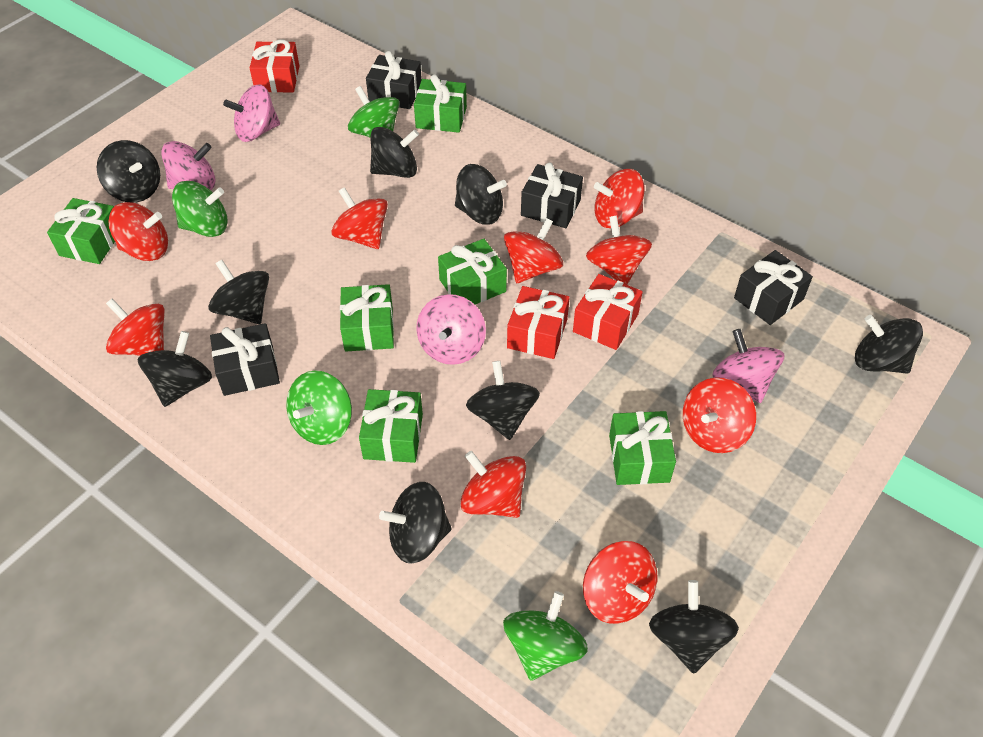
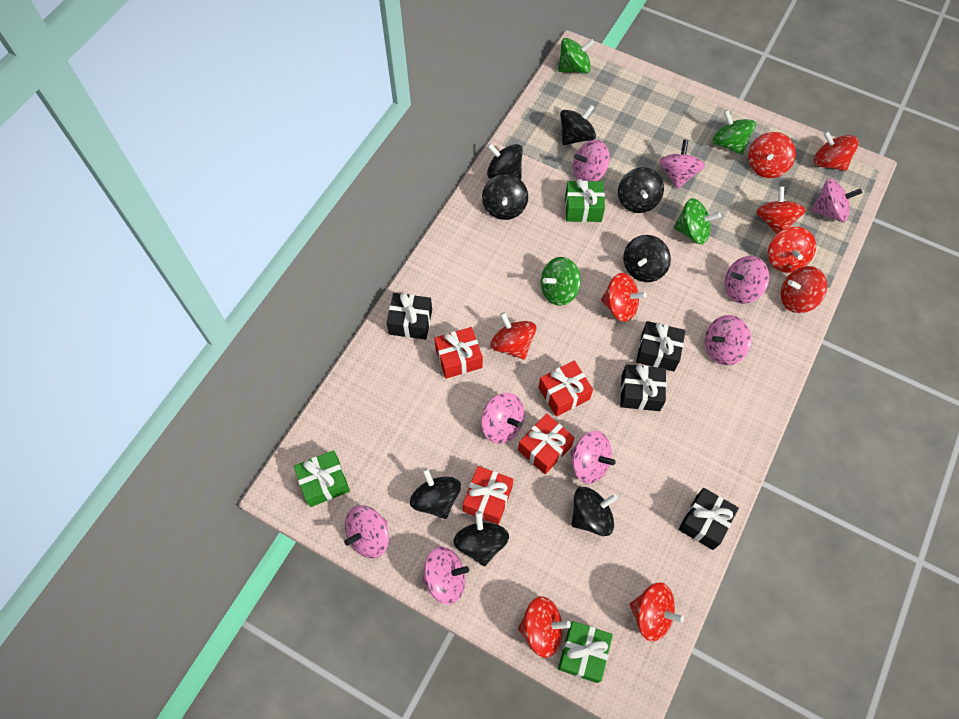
black spinning top: [97,140,160,203] [138,331,212,407] [208,260,269,324] [370,127,419,178] [379,482,452,564] [455,164,507,225] [466,361,540,440] [649,580,739,674] [855,315,923,374] = 9 -> [410,468,461,519] [453,511,509,566] [482,174,528,220] [487,143,523,180] [560,105,596,145] [572,487,618,536] [618,167,664,213] [623,235,671,282] = 8
green gift: [47,198,115,264] [340,284,394,351] [359,389,423,463] [414,75,467,133] [438,239,507,305] [609,411,676,485] = 6 -> [294,450,350,507] [558,621,613,683] [565,179,605,222] = 3
pink spinning top: [162,141,216,190] [223,84,280,142] [417,294,486,365] [712,329,784,403] = 4 -> [344,505,389,559] [422,547,469,604] [481,393,525,444] [570,431,616,484] [573,140,610,181] [659,139,705,189] [705,315,751,365] [725,256,769,304] [811,179,862,222] = 9
red gift: [250,40,299,93] [507,286,570,359] [573,274,643,350] = 3 -> [434,327,483,379] [463,466,513,525] [518,414,575,474] [538,360,593,417] = 4

